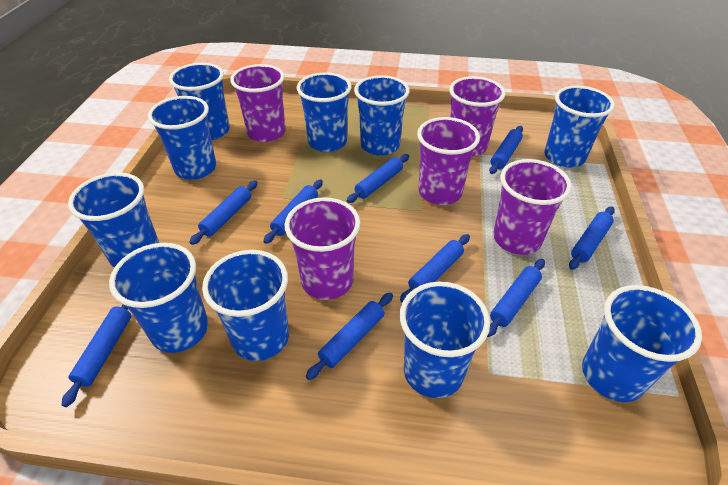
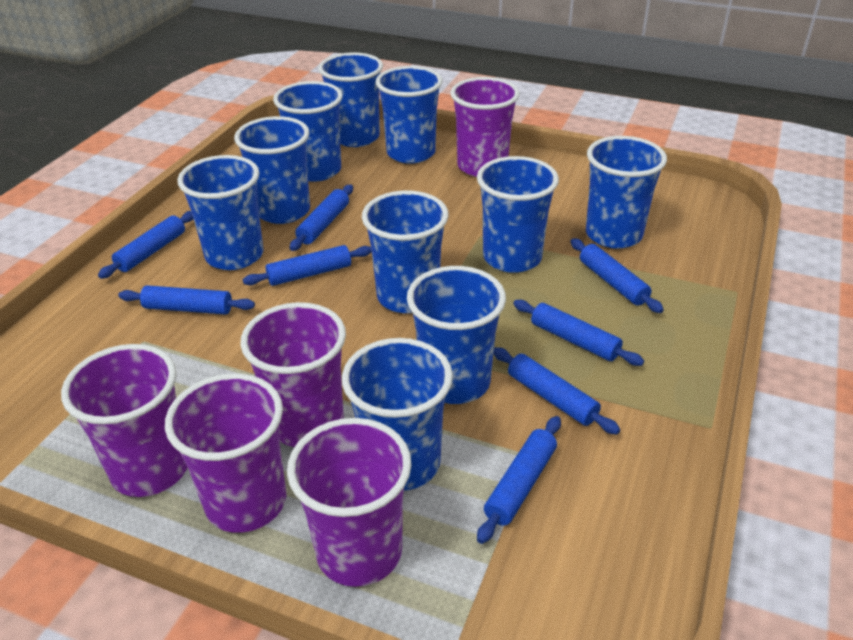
blue rolling pin: [62,304,131,407] [189,180,258,245] [263,179,323,244] [306,292,393,380] [346,154,409,203] [400,234,470,302] [487,259,545,337] [489,126,523,174] [569,206,615,270] = 9 -> [98,211,193,279] [118,285,255,315] [243,245,372,286] [290,185,353,251] [477,416,561,544] [494,347,620,435] [513,300,644,366] [570,238,664,313] = 8

